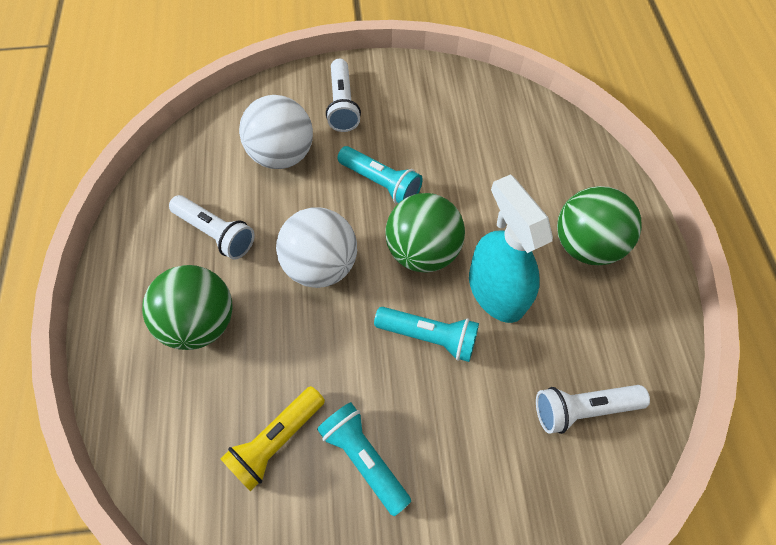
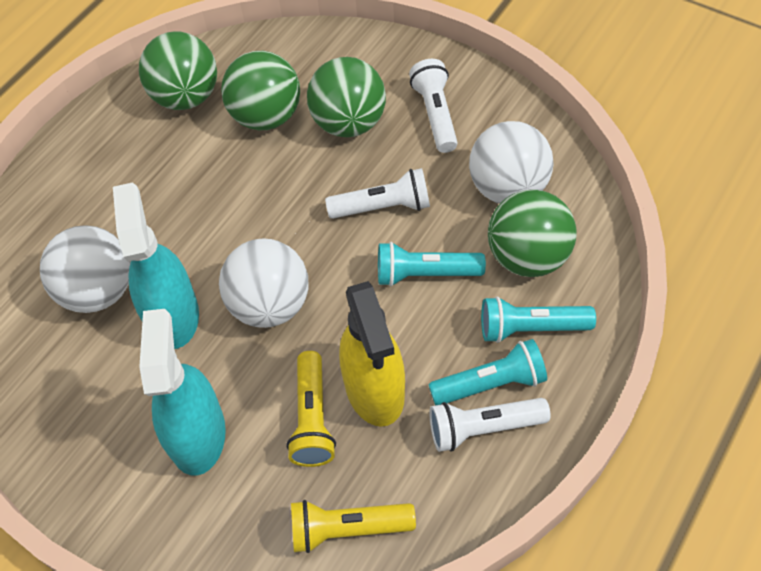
green ball: [142,265,233,350] [385,193,465,273] [557,186,642,265] = 3 -> [139,31,217,110] [221,51,300,130] [307,57,386,137] [488,189,577,277] = 4
turquoise spray bottle: [469,174,553,323] = 1 -> [113,182,199,349] [139,309,226,476] = 2
white ball: [239,95,313,169] [276,207,357,288] = 2 -> [40,225,131,313] [219,238,308,328] [469,121,554,204] = 3
yellow flashlight: [220,386,325,491] = 1 -> [286,351,336,467] [291,500,416,553] = 2
yellow spray bottle: none = 0 -> [339,281,405,427] = 1

